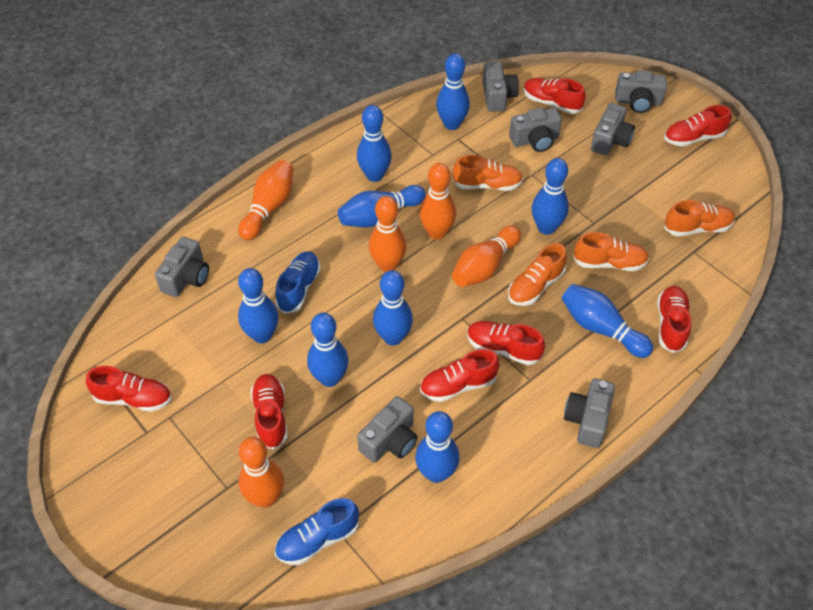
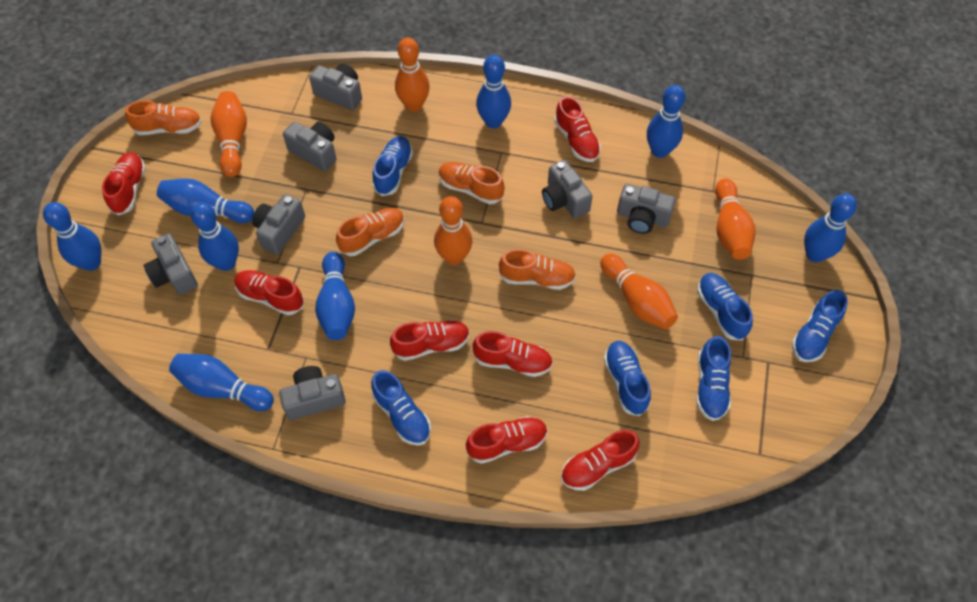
blue bowling pin: [238,268,279,343] [307,313,349,387] [338,185,426,228] [357,105,392,182] [373,270,413,346] [415,411,459,483] [436,53,470,130] [532,158,569,235] [561,284,653,358] = 9 -> [43,202,101,271] [157,178,254,223] [169,354,274,411] [191,202,239,271] [315,252,355,340] [476,55,511,129] [647,85,685,158] [804,194,857,262] = 8
blue shoe: [275,251,321,314] [275,498,359,565] = 2 -> [371,370,431,446] [372,136,413,196] [604,341,651,416] [696,336,731,421] [697,273,753,340] [792,290,848,362] = 6

